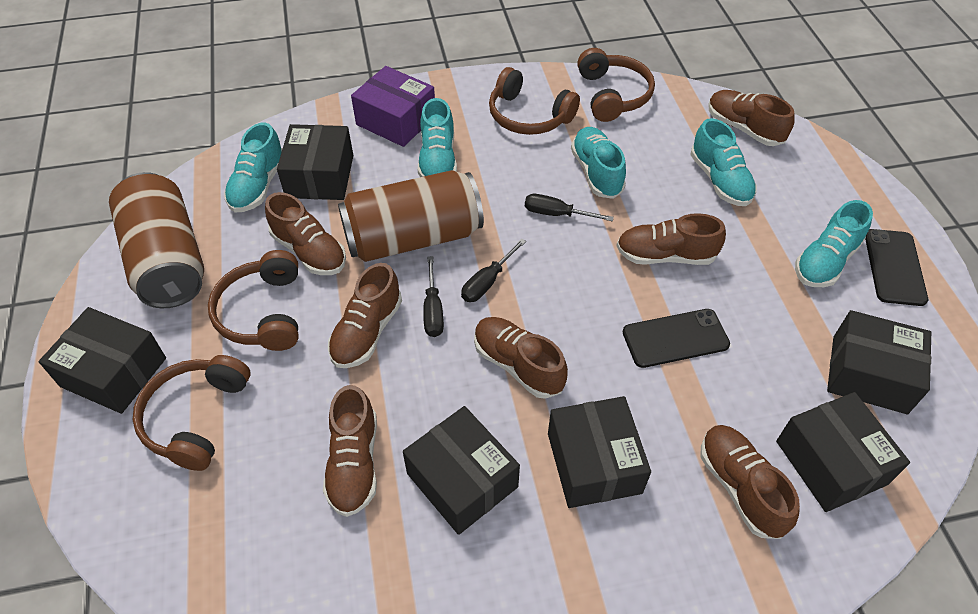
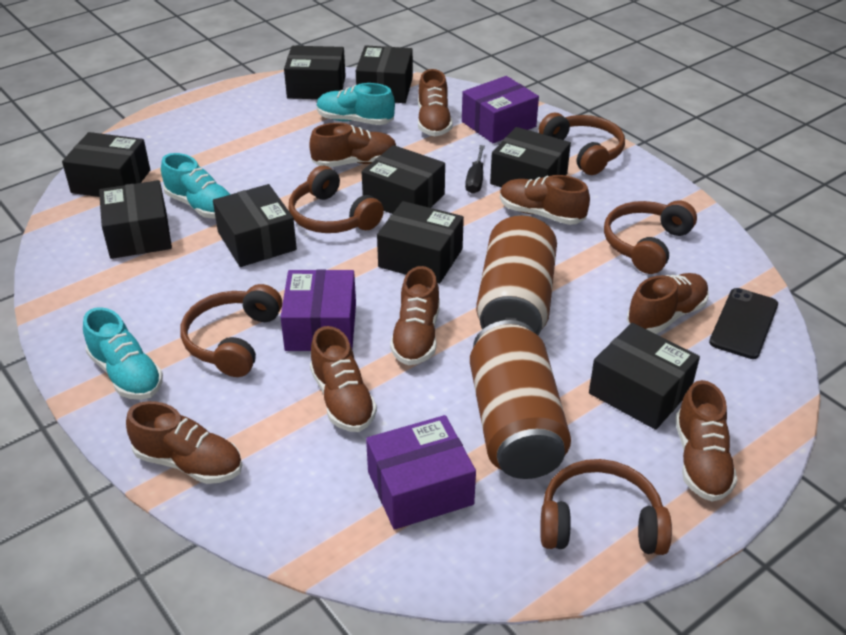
black box: [39,307,166,414] [277,124,353,200] [403,406,520,535] [548,396,651,508] [776,392,910,512] [827,310,931,414] = 6 -> [62,132,150,197] [99,180,172,259] [213,184,297,267] [284,46,346,99] [356,45,413,103] [362,145,445,214] [377,201,464,284] [490,127,571,188] [589,323,700,430] = 9
black phone: [623,309,730,368] [865,229,928,306] = 2 -> [709,288,778,359] = 1
black screwdriver: [423,256,444,337] [461,239,526,302] [525,194,614,221] = 3 -> [465,145,485,194] = 1
brown headphones: [132,355,250,471] [208,250,299,351] [489,67,580,135] [577,48,655,122] = 4 -> [180,284,282,377] [288,166,384,233] [539,112,625,175] [540,459,672,555] [604,200,697,274] = 5
brown shoe: [265,192,346,275] [323,385,377,517] [328,263,402,368] [474,317,568,399] [616,213,726,265] [700,425,800,539] [708,90,795,146] = 7 -> [126,401,242,484] [309,123,397,167] [310,326,377,432] [390,266,440,365] [418,69,453,136] [500,175,590,225] [627,273,709,334] [675,380,737,502] = 8
purple box: [351,66,435,147] = 1 -> [280,269,356,351] [366,415,476,530] [462,76,539,143] = 3
turquoise shoe: [224,123,282,212] [418,98,457,177] [571,127,626,199] [690,118,757,206] [795,200,873,287] = 5 -> [83,307,163,400] [161,153,231,219] [317,83,395,125] = 3

